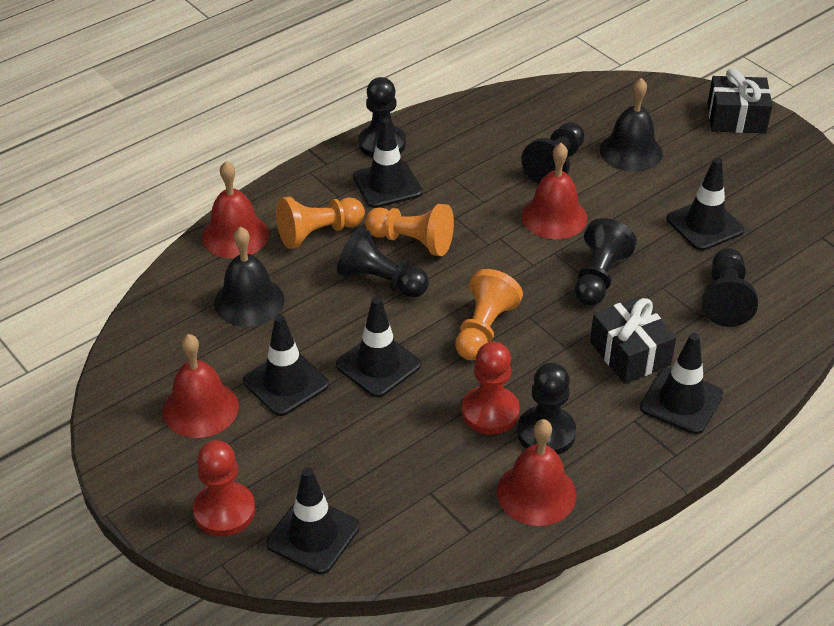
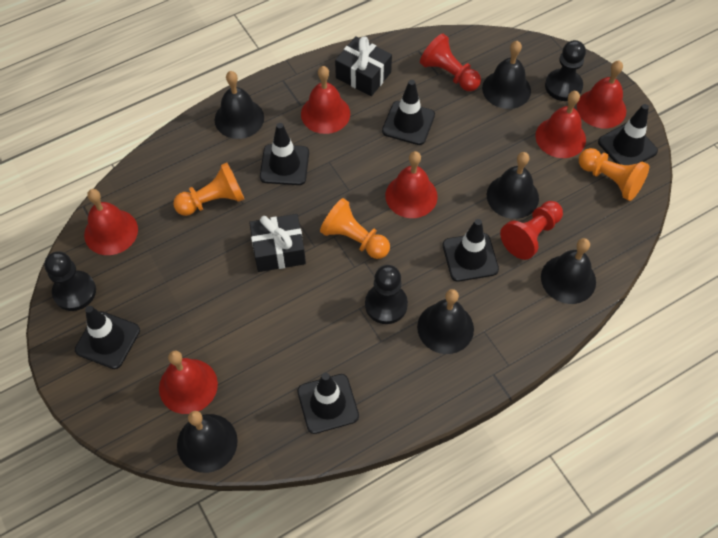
black bell: [214,227,285,327] [600,78,663,172] = 2 -> [177,411,238,473] [215,71,264,139] [417,289,474,354] [482,41,531,109] [487,152,539,219] [541,238,596,304] = 6
black pawn: [337,227,429,298] [358,77,406,158] [517,362,576,454] [521,122,585,184] [574,218,637,306] [702,248,758,327] = 6 -> [44,251,96,311] [365,265,408,324] [545,40,586,101] = 3
red bell: [163,334,239,438] [202,161,269,258] [497,419,577,526] [521,143,587,239] = 4 -> [84,189,138,255] [159,351,218,414] [301,66,350,134] [385,151,438,218] [535,91,586,158] [577,61,626,128] = 6

